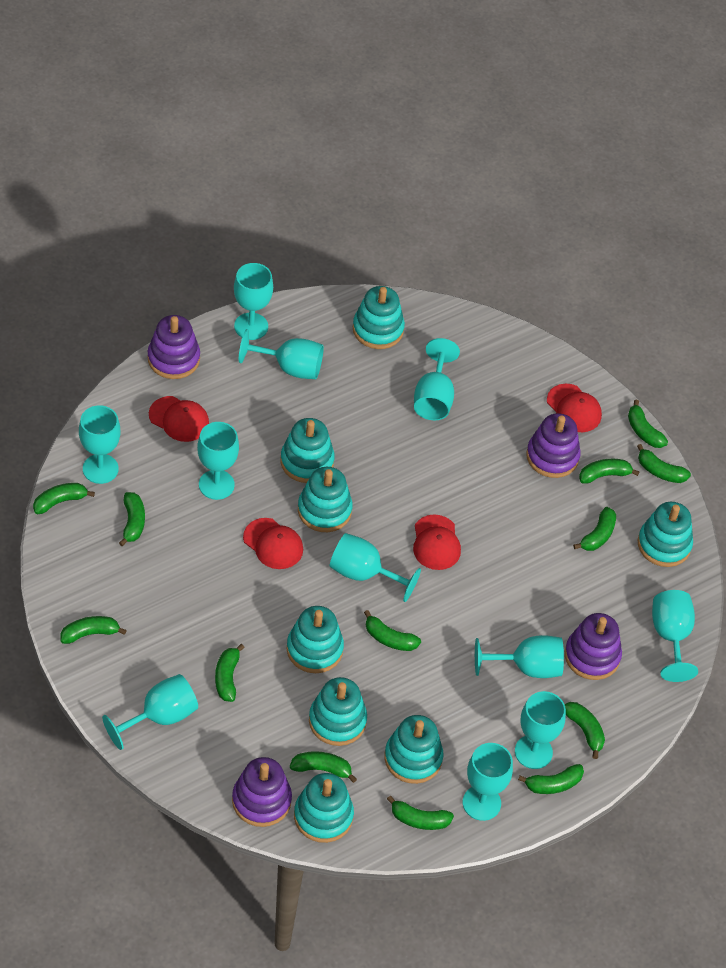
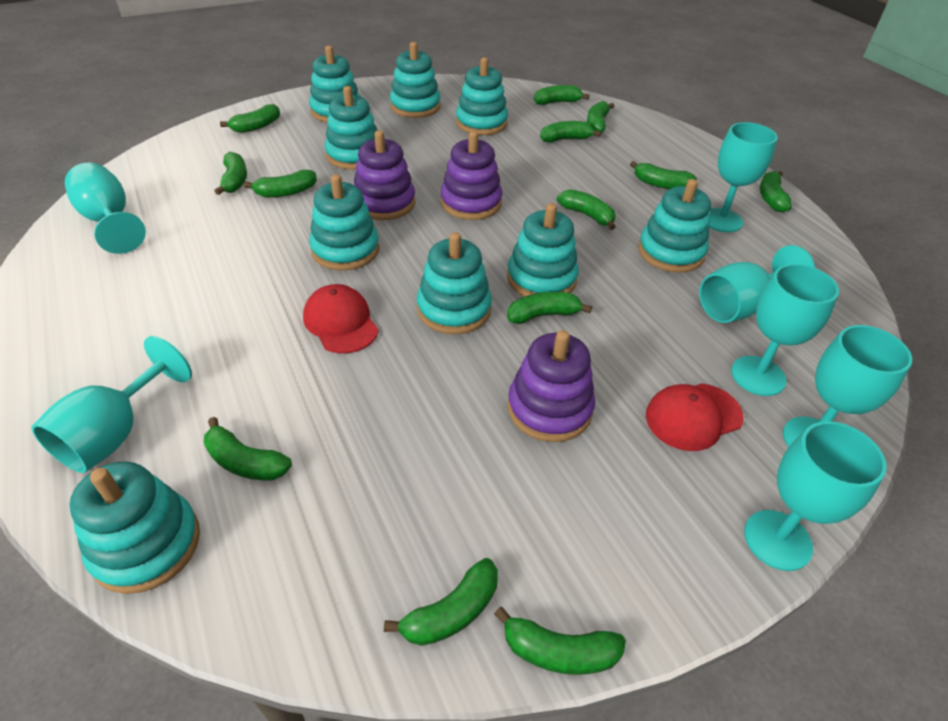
purple stacking toy: [148,315,200,379] [232,757,292,827] [526,413,581,478] [565,613,622,680] = 4 -> [354,130,415,220] [441,131,503,220] [507,330,595,442] = 3
red cap: [149,396,209,442] [243,518,303,569] [413,514,461,570] [547,384,602,432] = 4 -> [303,284,379,354] [646,383,744,451] = 2
turquoise goblet: [79,405,121,484] [102,674,198,750] [197,422,239,500] [234,263,273,340] [239,329,324,379] [330,533,421,602] [414,338,460,420] [463,743,513,821] [475,635,564,678] [515,691,566,769] [652,590,698,682] = 11 -> [31,336,192,473] [65,162,146,254] [699,245,815,323] [708,122,778,232] [731,264,839,396] [744,421,887,571] [783,325,912,447] = 7
turquoise stacking toy: [280,418,335,483] [287,606,344,673] [294,773,354,843] [298,467,353,532] [309,677,367,746] [353,286,405,349] [384,715,444,784] [638,502,693,567] = 8 -> [69,462,200,594] [309,46,360,122] [309,174,379,271] [324,86,378,170] [390,42,441,118] [417,232,492,335] [456,57,508,135] [507,203,579,297] [638,179,711,273] = 9

